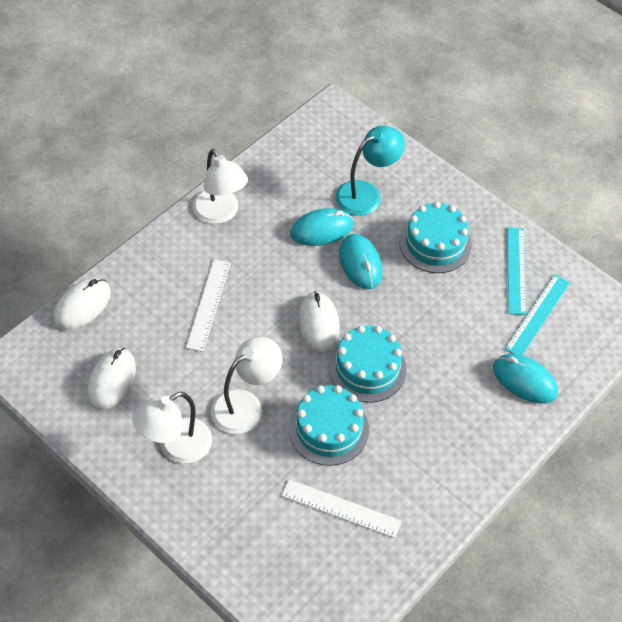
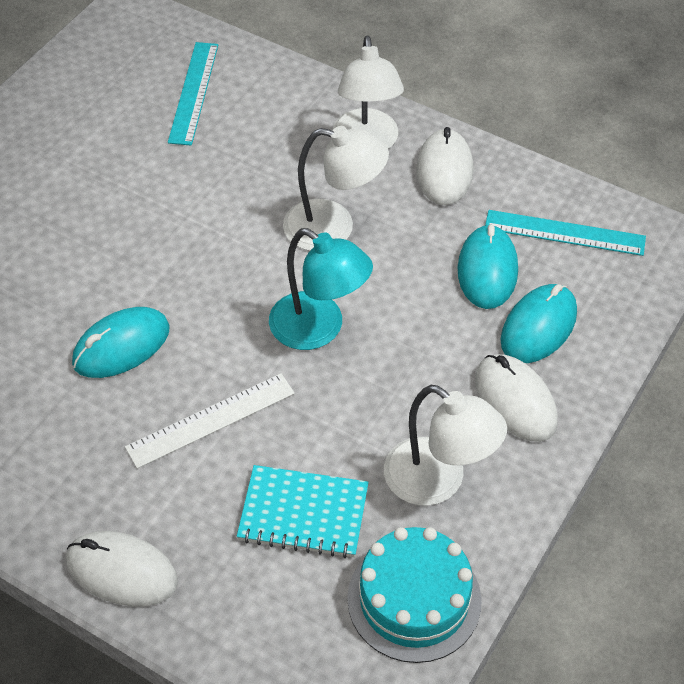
turquoise cake: [288,385,369,466] [329,325,407,403] [399,202,472,273] = 3 -> [347,527,482,663] = 1
turquoise notebook: none = 0 -> [237,465,369,558] = 1
white ruler: [186,260,231,352] [282,479,401,538] = 2 -> [125,373,295,469] = 1

